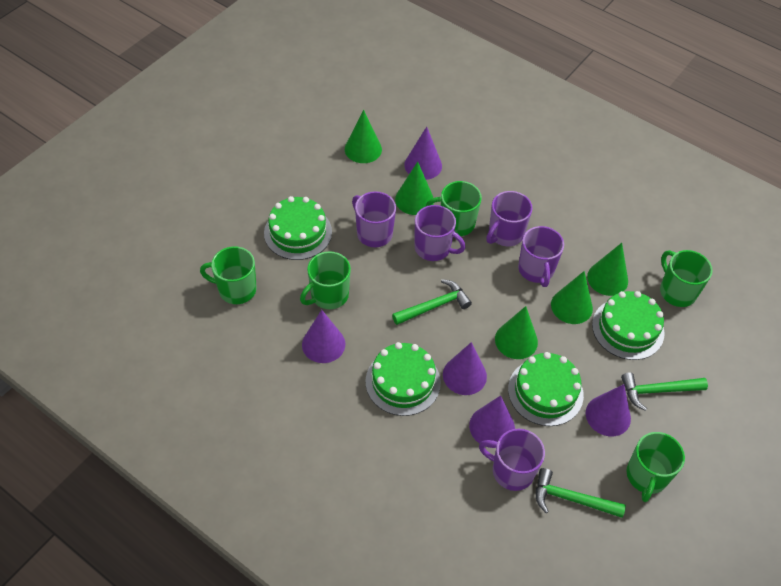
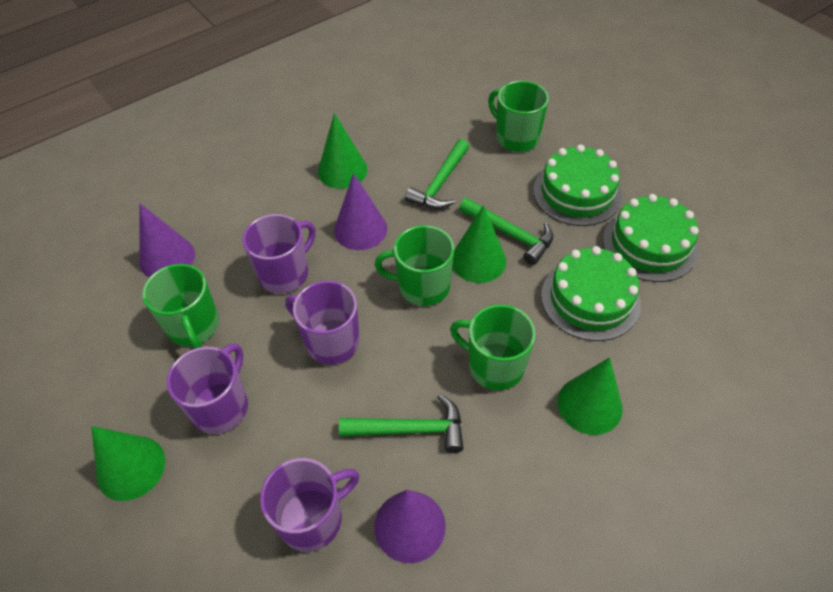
green cake: [264,196,332,260] [365,342,441,416] [508,352,584,426] [592,291,665,360] = 4 -> [533,145,622,226] [541,246,641,341] [603,194,699,282] = 3
green cone: [345,110,382,163] [395,161,434,215] [495,306,538,359] [551,271,593,324] [587,243,628,296] = 5 -> [91,426,165,501] [318,113,368,189] [452,205,506,283] [557,357,623,435] = 4
green mug: [200,246,257,304] [300,251,351,309] [425,181,482,236] [626,432,685,502] [660,250,713,307] = 5 -> [142,264,219,349] [375,225,454,306] [450,304,536,390] [488,81,549,152] = 4
purple cone: [302,310,345,363] [404,127,442,180] [443,342,487,395] [469,395,515,448] [586,384,631,436] = 5 -> [139,204,195,277] [334,173,387,250] [374,490,446,563] = 3
purple mug: [352,191,396,247] [415,205,465,261] [479,429,545,491] [486,191,533,246] [518,226,564,287] = 5 -> [167,344,248,434] [242,214,316,294] [260,458,359,552] [285,281,359,365] = 4

